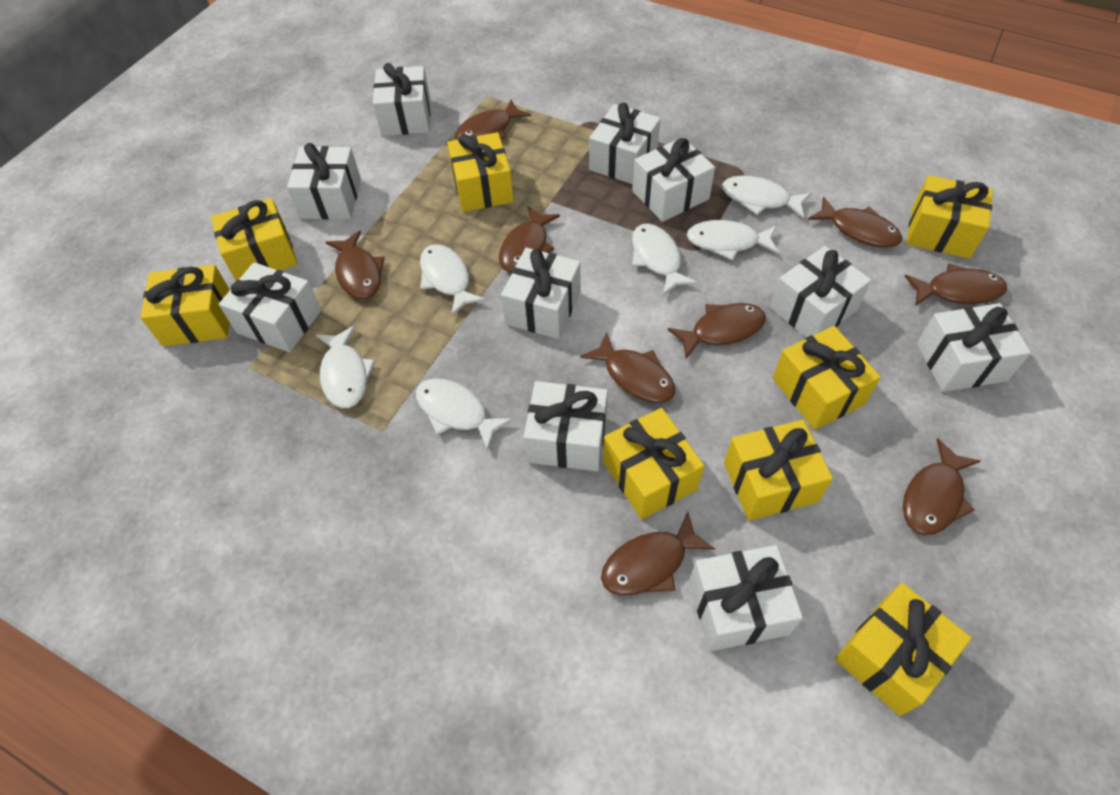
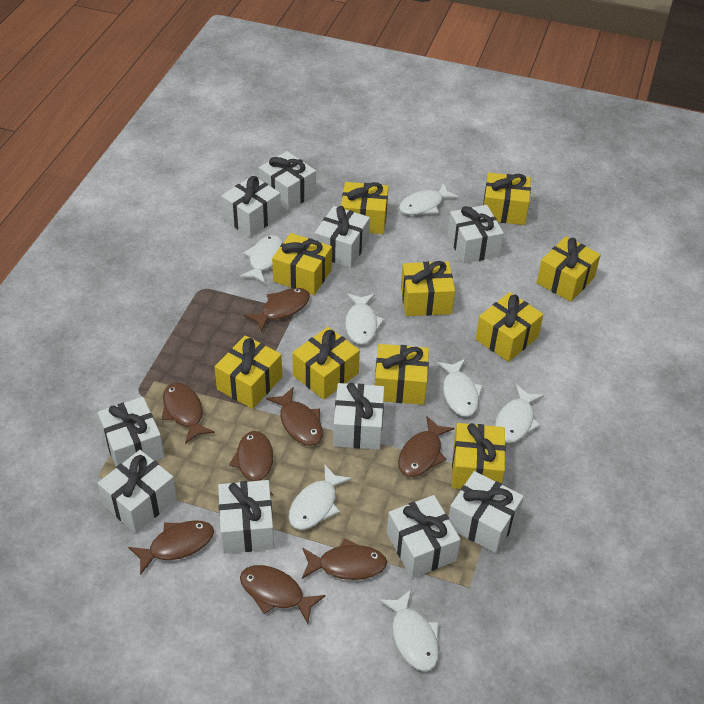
brown fish: [326,231,385,299] [455,99,531,140] [499,206,560,273] [580,332,675,403] [601,511,715,595] [668,303,766,359] [808,196,902,248] [903,438,981,535] [905,263,1007,306] = 9 -> [128,520,214,575] [162,383,215,444] [229,431,274,496] [240,565,325,624] [244,288,310,332] [266,387,323,446] [302,538,387,580] [398,416,454,477] = 8
white fish: [316,325,375,408] [416,378,513,451] [420,244,486,316] [632,224,698,295] [687,220,779,261] [722,176,812,218] = 6 -> [239,235,283,283] [289,465,352,530] [345,293,385,345] [379,590,439,671] [399,183,459,215] [436,359,483,417] [495,385,544,443] = 7
yellow gift: [140,265,230,346] [211,198,298,281] [447,132,514,212] [603,408,704,519] [724,420,833,521] [773,326,881,430] [835,583,971,716] [906,175,993,259] = 8 -> [215,336,282,409] [272,233,332,295] [292,327,360,400] [341,182,389,234] [375,344,429,405] [401,261,455,316] [452,423,506,489] [476,292,543,362] [483,173,531,225] [537,236,601,302] = 10

